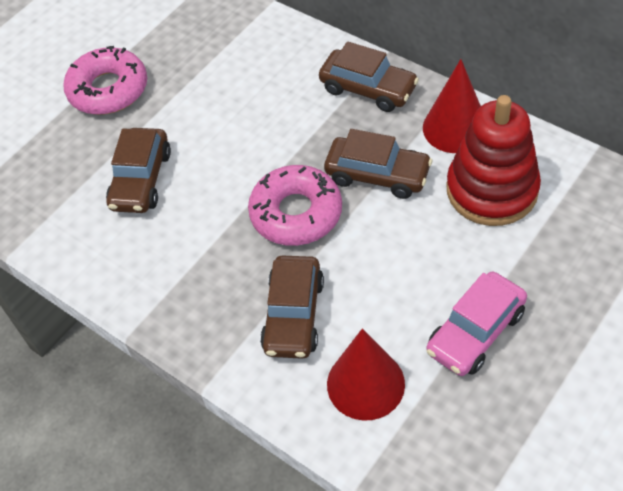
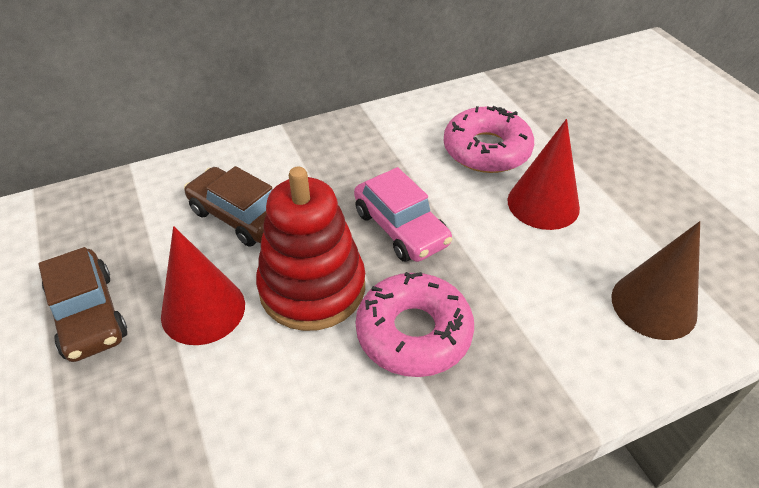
brown car: [106,128,171,213] [260,256,324,359] [319,41,419,112] [324,129,432,199] = 4 -> [39,247,127,362] [184,166,272,247] = 2
brown cone: none = 0 -> [611,221,700,340] = 1

